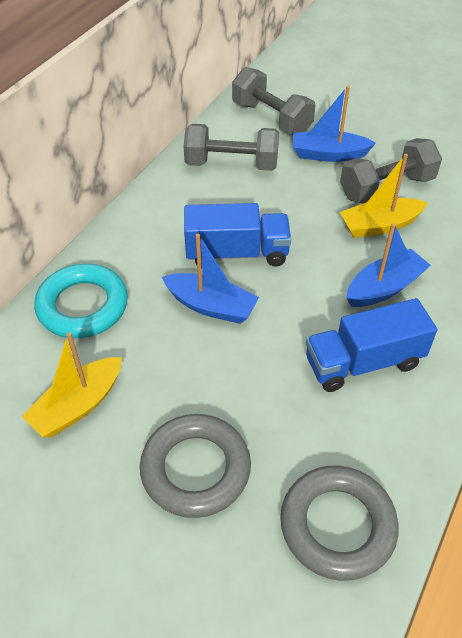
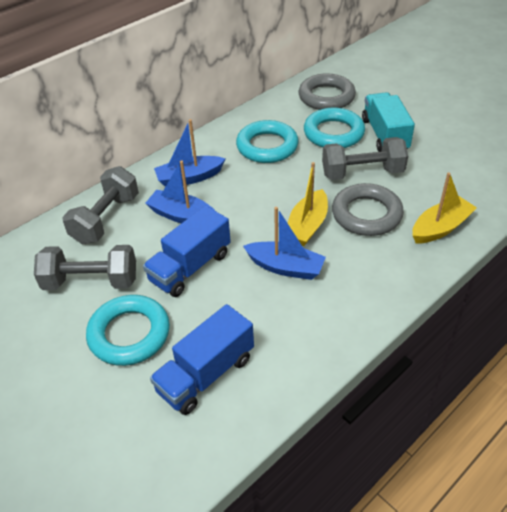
turquoise ring: [34,264,128,338] = 1 -> [86,295,170,366] [236,120,298,163] [304,108,365,148] = 3
turquoise truck: none = 0 -> [362,92,415,152] = 1

